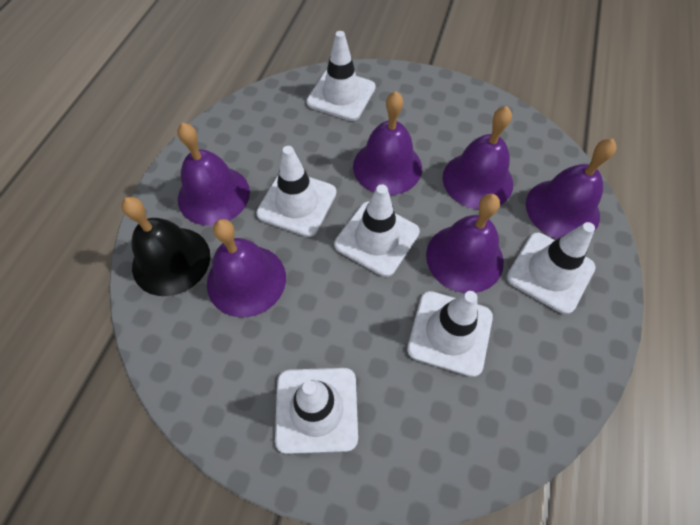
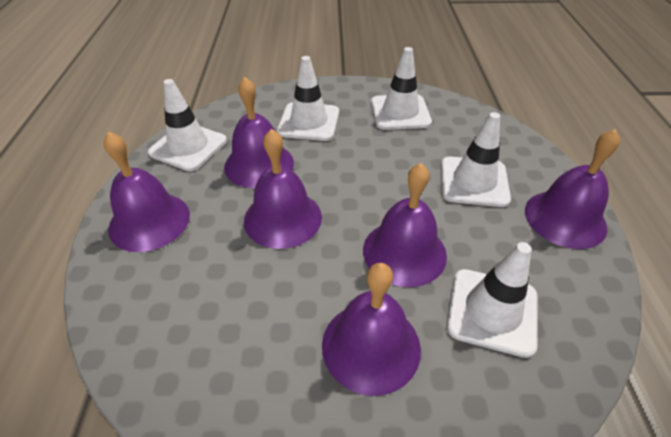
black bell: [121,197,210,296] = 1 -> none = 0
white traffic cone: [256,146,337,237] [275,368,358,454] [306,31,376,121] [334,184,420,277] [407,291,493,377] [507,222,596,314] = 6 -> [148,79,227,171] [277,56,339,141] [371,47,432,130] [441,112,511,207] [447,242,537,358] = 5

